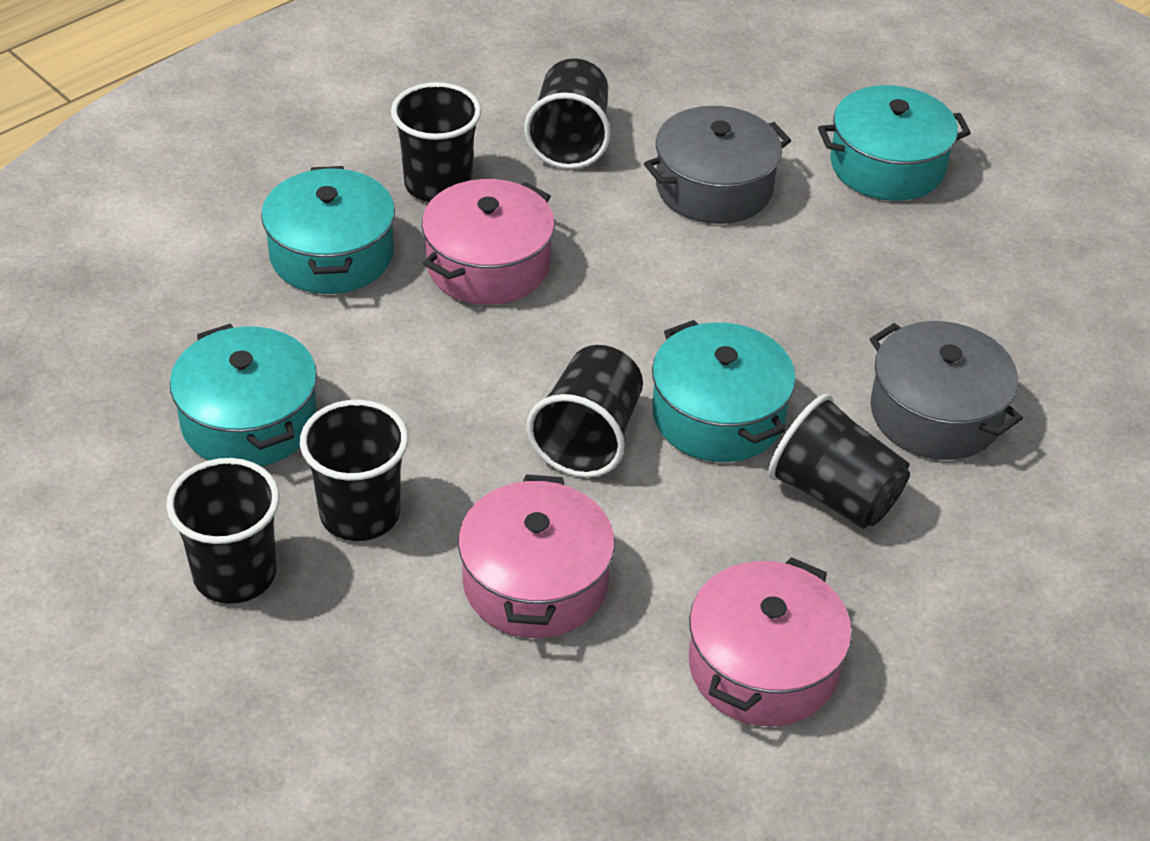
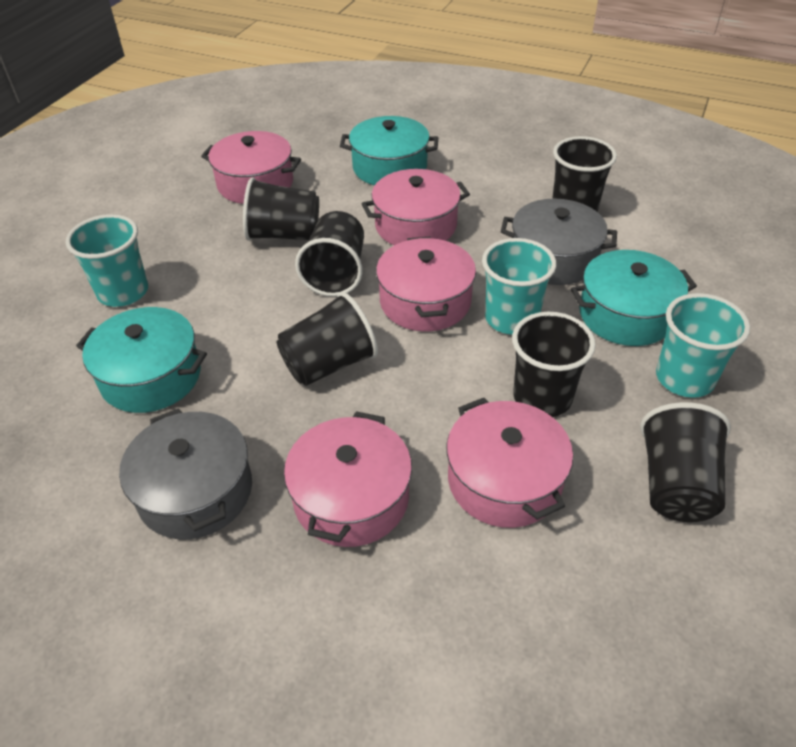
pink pot: [422,179,555,305] [458,474,615,638] [689,557,852,726] = 3 -> [201,131,301,204] [284,411,412,547] [362,169,470,245] [376,237,476,332] [447,398,573,528] = 5
turquoise cup: none = 0 -> [66,214,148,307] [482,238,556,335] [656,293,750,398] = 3
turquoise pot: [170,324,317,467] [261,166,395,294] [652,320,796,462] [818,85,971,201] = 4 -> [76,307,207,413] [340,116,438,185] [571,250,697,346] = 3

